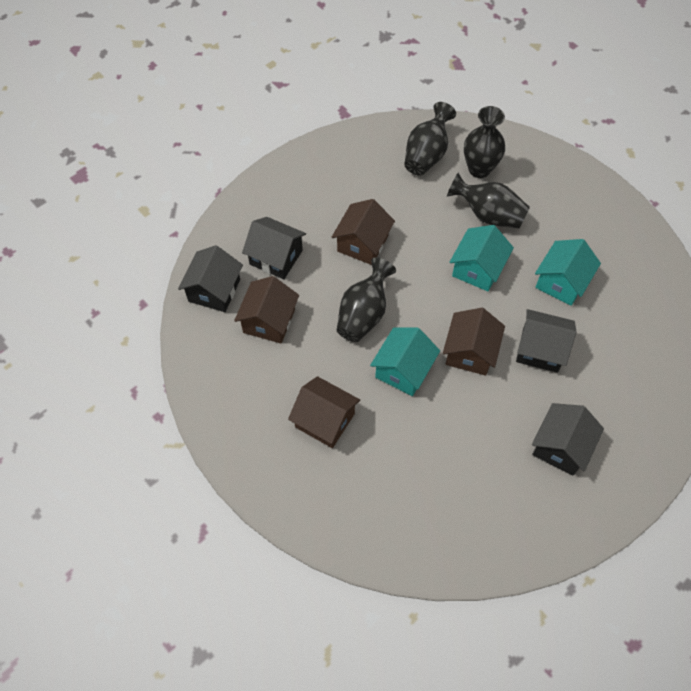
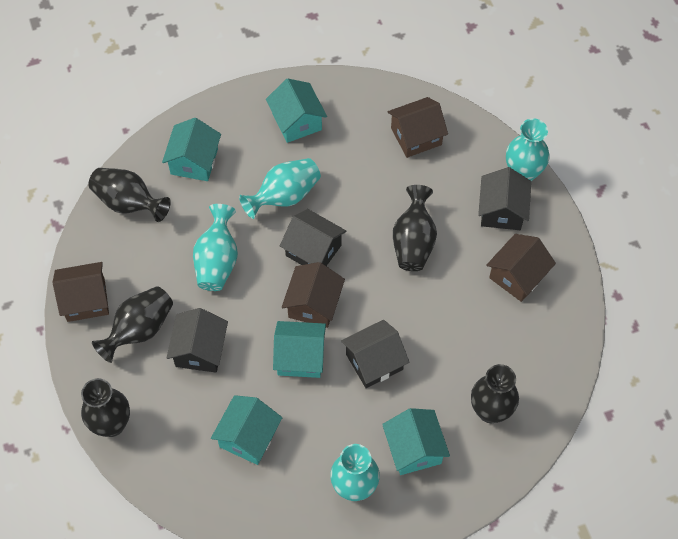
black vase: [337,257,396,342] [404,102,456,176] [447,173,530,228] [464,106,505,178] = 4 -> [81,378,130,437] [88,168,171,222] [92,286,173,363] [393,185,437,271] [471,364,519,423] = 5
turquoise house: [370,327,440,396] [450,225,514,291] [535,239,601,306] = 3 -> [162,118,221,181] [211,395,282,465] [266,78,327,143] [273,321,326,378] [382,408,450,475] = 5
turquoise vase: none = 0 -> [193,204,238,291] [239,158,321,219] [330,444,380,501] [506,118,550,181] = 4

